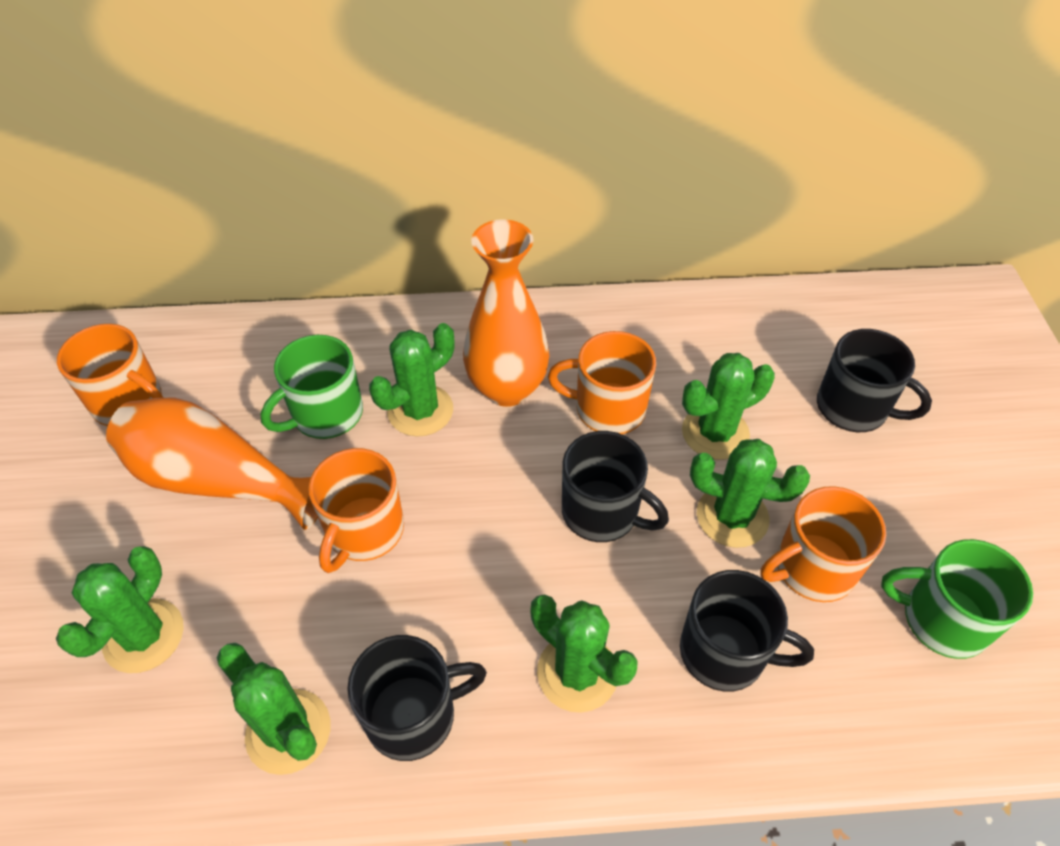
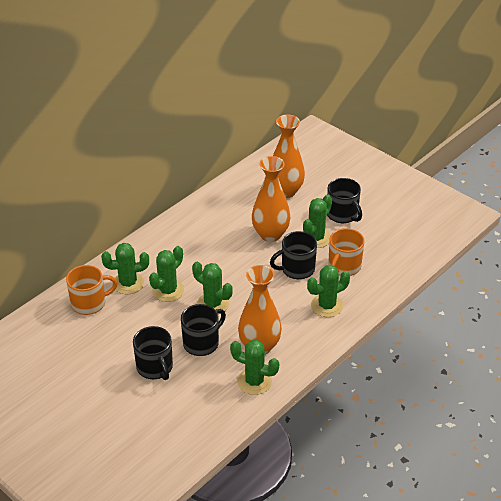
green mug: [261,335,363,439] [881,539,1033,659] = 2 -> none = 0
orange mug: [57,324,164,426] [309,448,404,573] [548,331,656,434] [760,486,886,602] = 4 -> [66,265,118,315] [328,228,365,276] = 2
orange vase: [106,398,318,530] [463,219,549,407] = 2 -> [238,265,282,354] [252,156,290,242] [273,115,305,198] = 3

